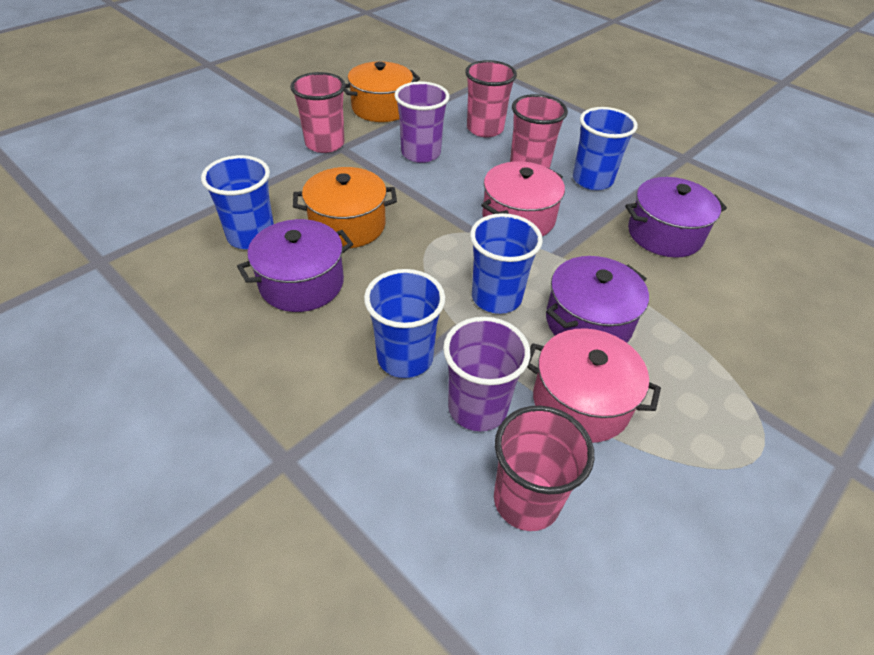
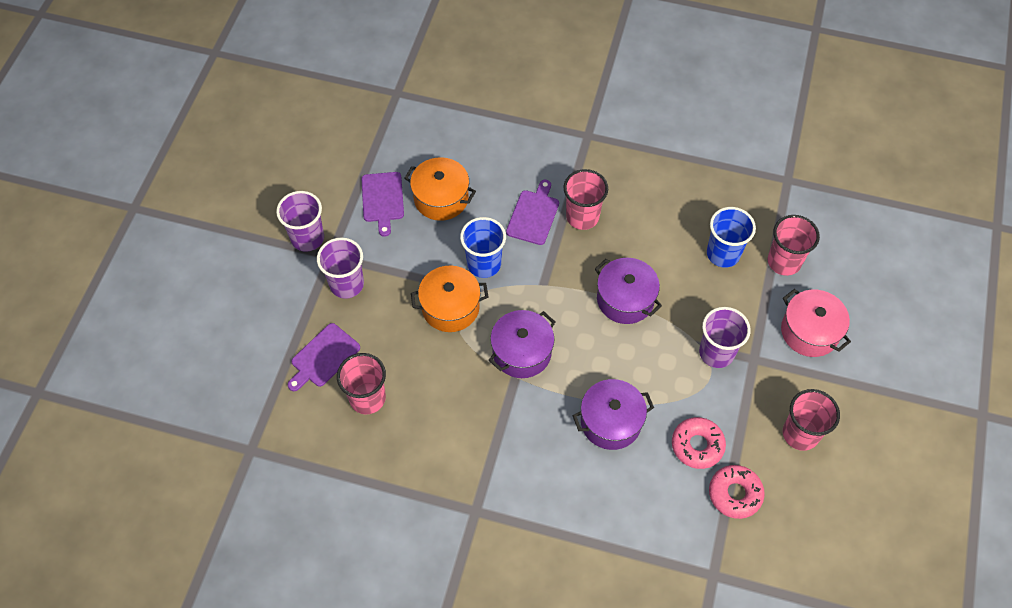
blue cup: [201,155,274,249] [364,269,445,378] [470,213,543,314] [573,107,638,190] = 4 -> [460,217,506,278] [707,207,756,268] = 2
pink donut: none = 0 -> [672,417,726,469] [709,465,765,519] = 2
pink pot: [481,161,565,237] [527,328,661,443] = 2 -> [781,289,851,357] = 1
purple cup: [395,81,449,163] [443,317,530,431] = 2 -> [276,191,324,252] [317,237,364,299] [699,307,751,368] = 3
purple cutting board: none = 0 -> [287,323,360,391] [362,172,404,237] [506,180,559,245] = 3

